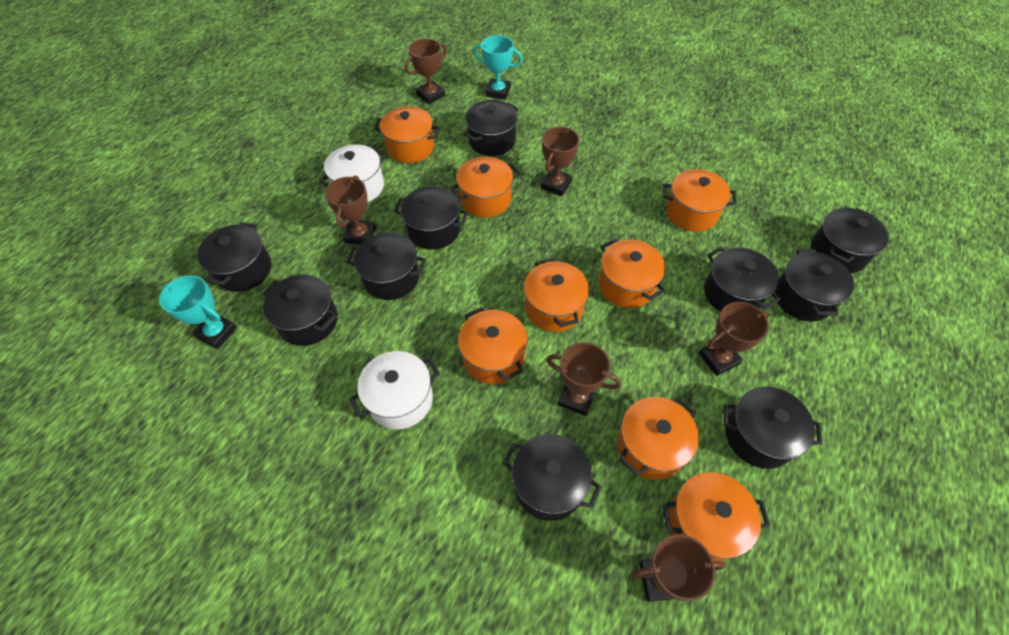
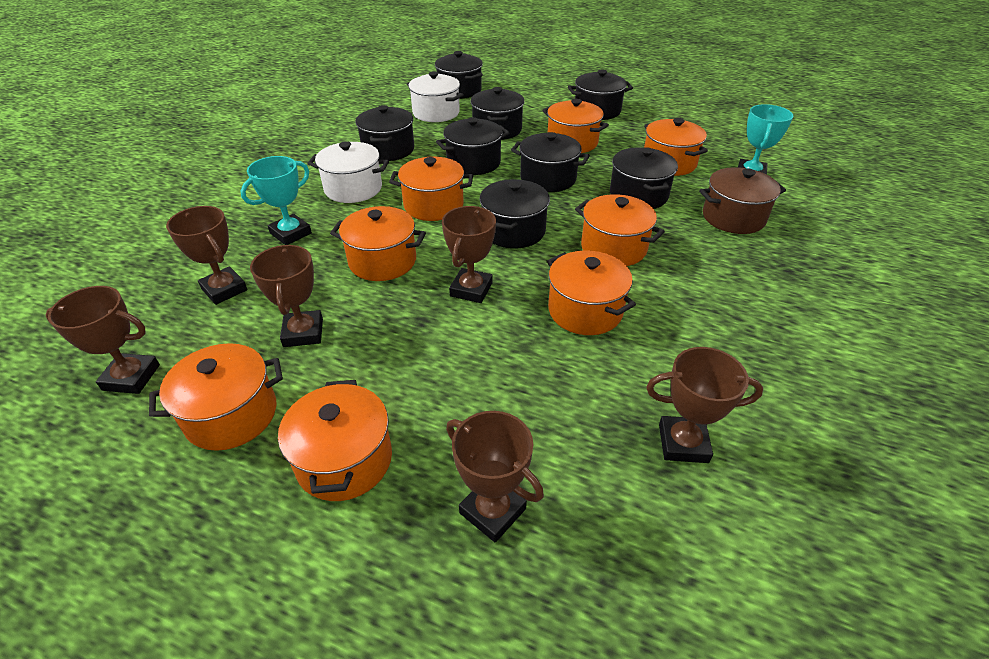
black pot: [197,222,271,292] [263,274,338,346] [346,232,426,300] [394,186,469,250] [463,100,519,156] [502,434,602,521] [704,247,780,312] [724,387,822,469] [774,249,854,322] [811,208,888,273] = 10 -> [355,105,414,161] [435,51,483,98] [436,117,509,175] [470,87,525,140] [480,179,550,249] [511,132,590,192] [568,70,633,120] [610,147,678,209] = 8
brown pot: none = 0 -> [699,167,786,234] = 1

